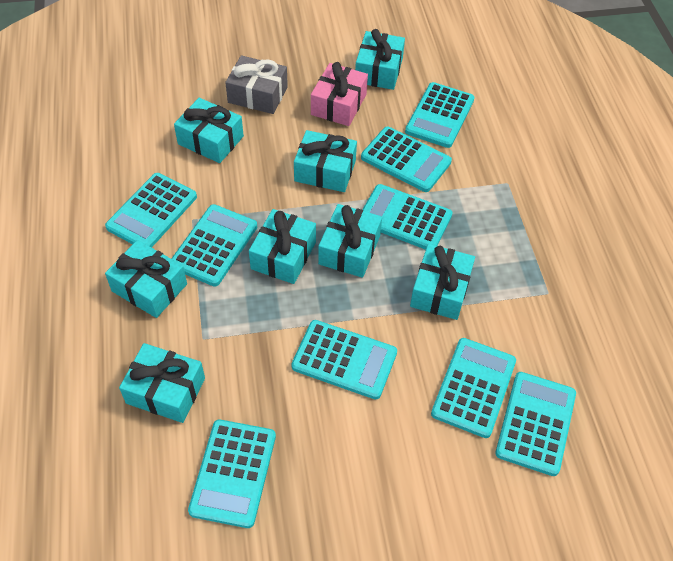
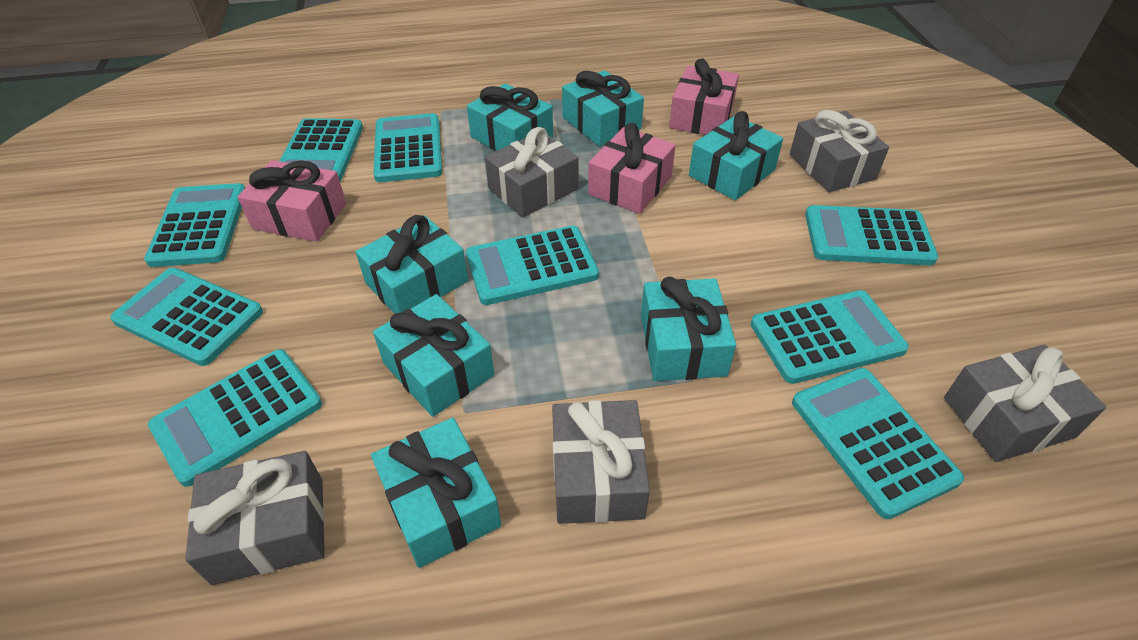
grey gift: [225,55,288,114] = 1 -> [185,451,325,585] [485,127,578,217] [552,400,650,524] [790,110,889,192] [944,345,1106,462] = 5
pink gift: [311,62,368,126] = 1 -> [238,160,346,242] [588,123,676,214] [669,58,739,135] = 3
turquoise gift: [105,240,187,318] [119,343,205,423] [174,98,244,163] [249,209,316,284] [294,130,357,192] [318,204,382,278] [355,29,405,90] [410,244,475,320] = 8 -> [356,215,468,313] [371,418,501,568] [373,294,494,417] [467,83,553,151] [562,70,644,147] [641,277,736,381] [689,111,783,200] = 7

